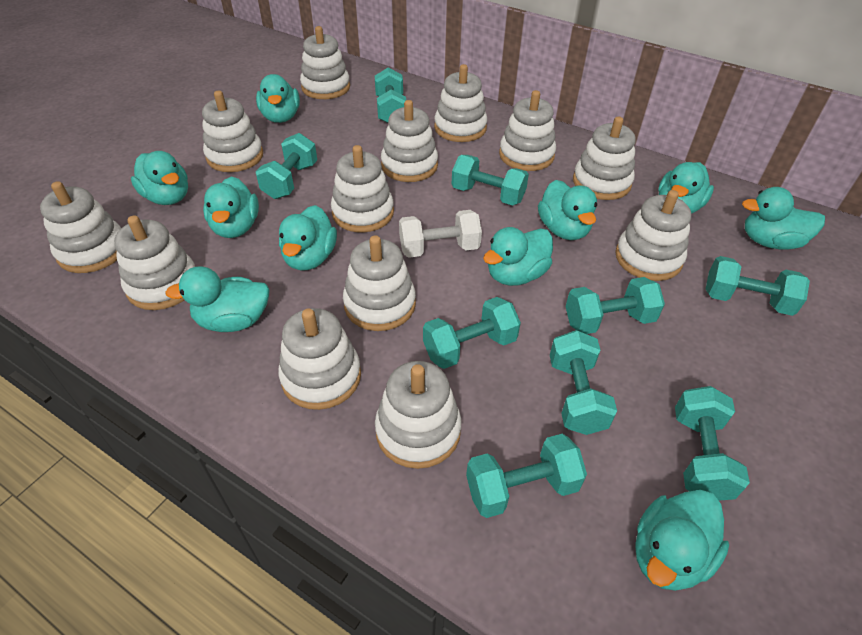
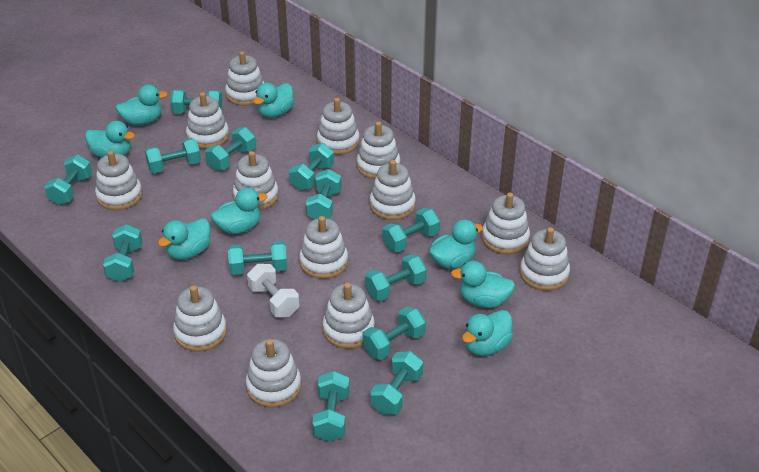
turquoise duck: [131,151,188,205] [165,266,269,332] [203,176,259,238] [256,74,300,123] [279,205,337,271] [483,227,553,286] [538,180,597,240] [635,490,729,591] [658,162,714,214] [742,187,825,250] = 10 -> [85,121,135,157] [115,85,168,125] [158,218,210,260] [211,188,268,234] [253,83,294,118] [429,220,483,269] [451,261,515,308] [462,310,513,356] = 8
turquoise dumbbell: [256,133,317,199] [375,68,406,123] [423,297,521,369] [452,155,529,205] [466,434,587,518] [550,330,617,435] [565,277,665,334] [675,386,750,501] [706,256,810,316] = 9 -> [44,154,92,205] [103,224,143,282] [145,138,201,173] [171,90,222,113] [205,127,256,171] [228,241,287,275] [289,143,334,191] [306,169,342,219] [312,371,350,442] [362,307,426,360] [365,254,427,301] [370,351,423,415] [382,208,440,252] = 13

